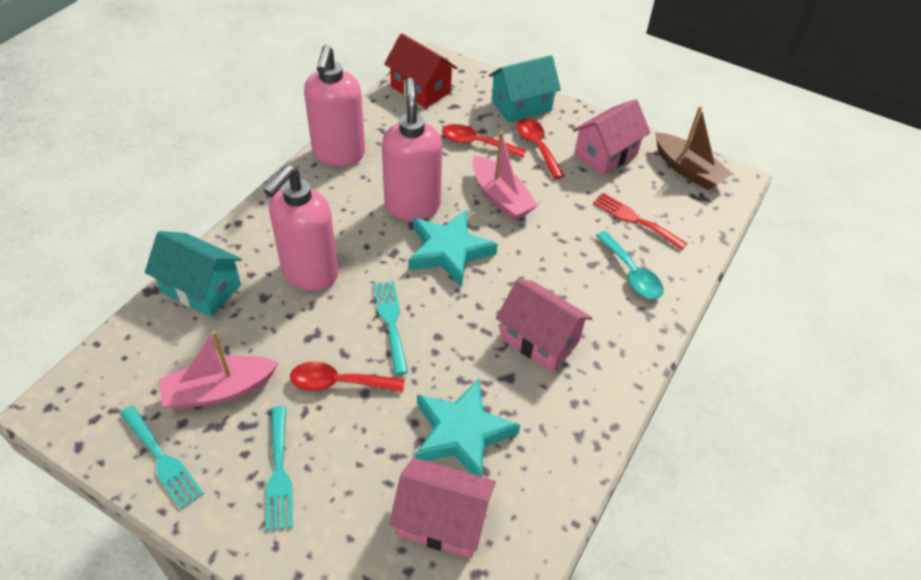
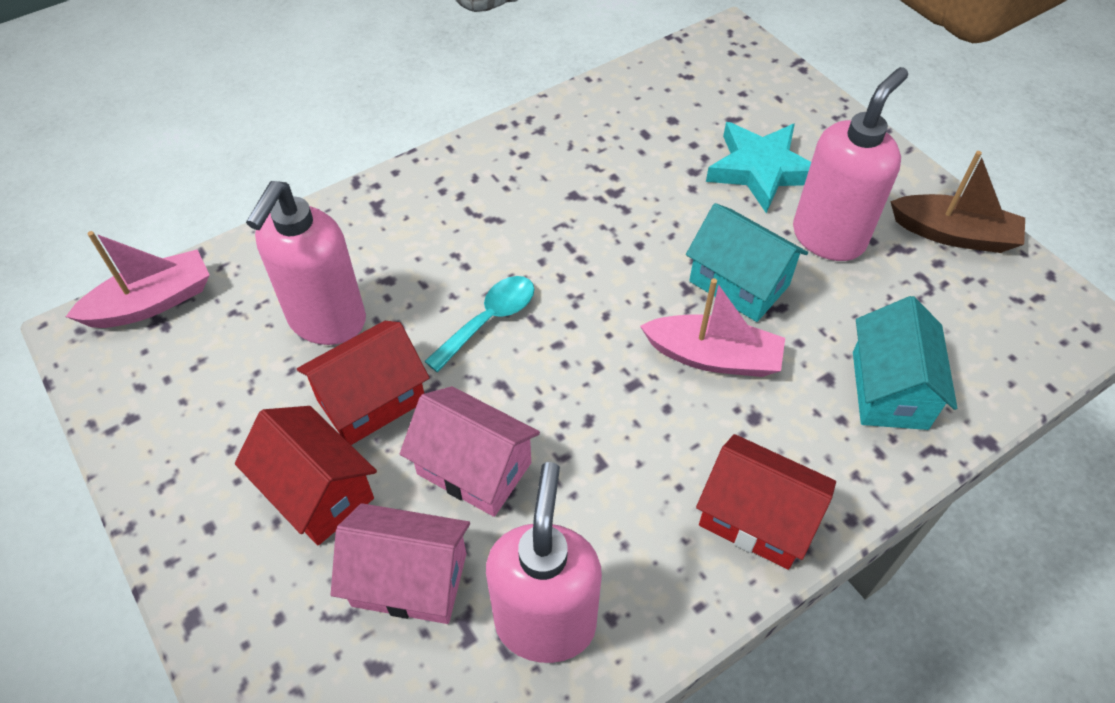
pink house: [389,458,496,558] [496,279,592,372] [573,99,650,176] = 3 -> [331,503,470,624] [400,386,540,517] = 2
red fork: [593,192,687,250] = 1 -> none = 0
red house: [384,33,457,108] = 1 -> [235,406,377,545] [297,321,429,445] [696,434,836,570] = 3
red spoon: [290,362,405,392] [442,124,526,158] [516,118,565,179] = 3 -> none = 0
turquoise fork: [120,405,204,509] [266,406,293,531] [373,281,408,375] = 3 -> none = 0
turquoise star: [408,210,498,287] [415,379,520,477] = 2 -> [706,122,811,213] = 1

